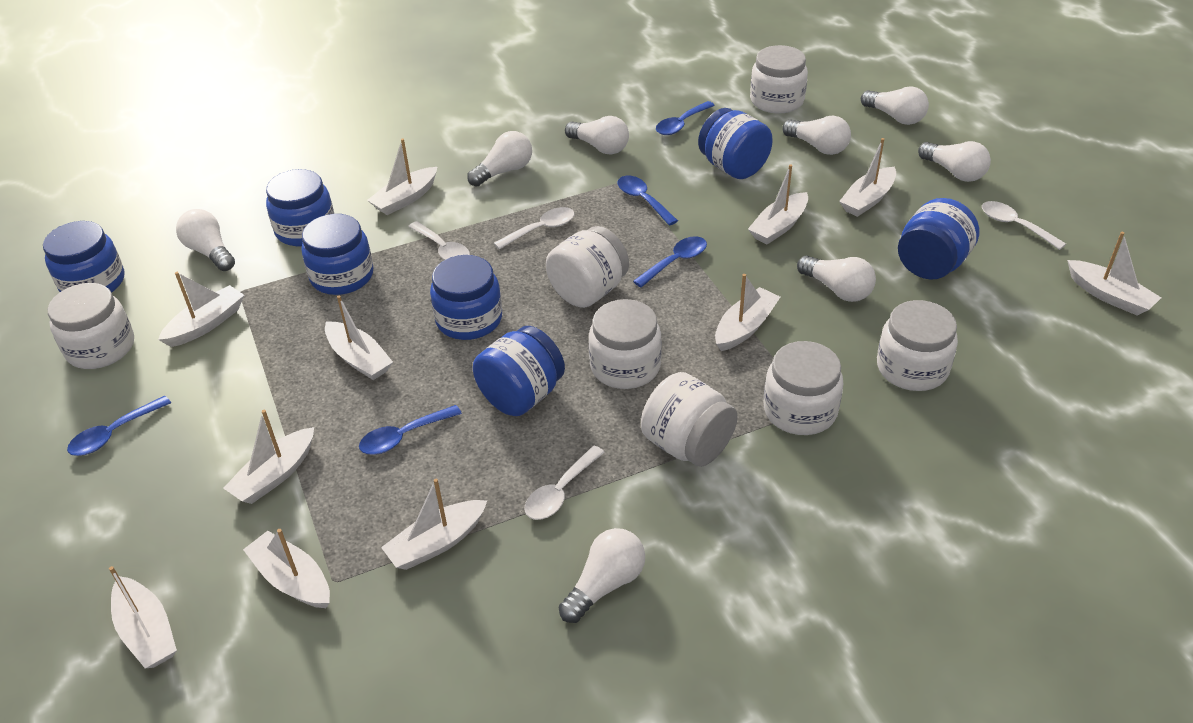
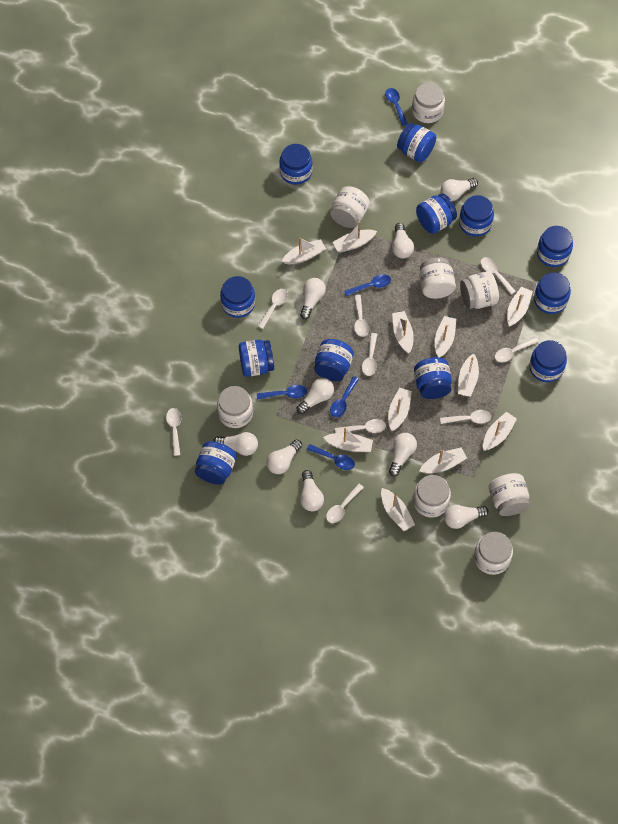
blue jar: [43,221,125,293] [266,169,334,246] [301,214,374,295] [430,255,502,340] [473,326,565,416] [698,108,773,179] [898,198,979,280] = 7 -> [195,441,237,485] [220,276,255,318] [239,340,274,377] [279,144,313,185] [314,339,354,381] [397,123,436,162] [414,357,452,399] [416,194,457,234] [459,195,494,237] [529,340,567,382] [534,272,571,314] [537,226,573,267] = 12
white jar: [48,283,134,369] [546,226,629,308] [589,299,662,389] [641,372,738,467] [750,45,808,114] [764,341,844,435] [877,300,958,391] = 7 -> [217,386,253,428] [330,186,370,228] [412,83,445,123] [413,475,451,518] [419,257,456,299] [460,271,499,309] [474,532,513,575] [489,473,530,516] = 8
white light bulb: [176,209,235,271] [467,131,532,187] [559,528,645,623] [565,116,629,155] [782,115,851,155] [797,256,876,302] [861,86,929,125] [918,141,991,182] = 8 -> [213,432,258,456] [266,439,302,474] [297,378,334,414] [300,278,326,319] [300,470,324,511] [389,433,417,476] [392,223,414,258] [441,178,478,201] [444,505,489,529] = 9
white spoon: [408,221,470,260] [494,207,575,250] [524,446,605,520] [982,201,1066,250] = 4 -> [166,408,181,456] [258,289,288,329] [326,483,364,523] [335,419,386,433] [354,295,369,337] [362,333,377,376] [440,410,491,424] [481,257,516,295] [495,337,539,363] = 9

